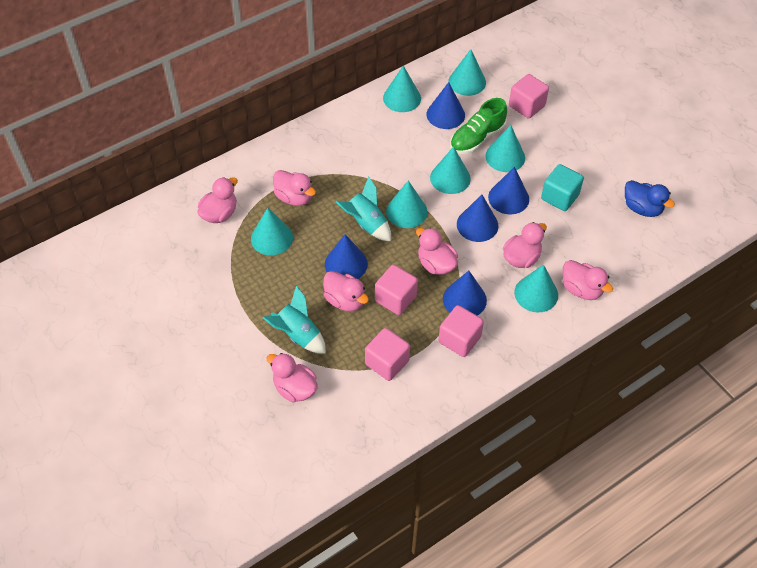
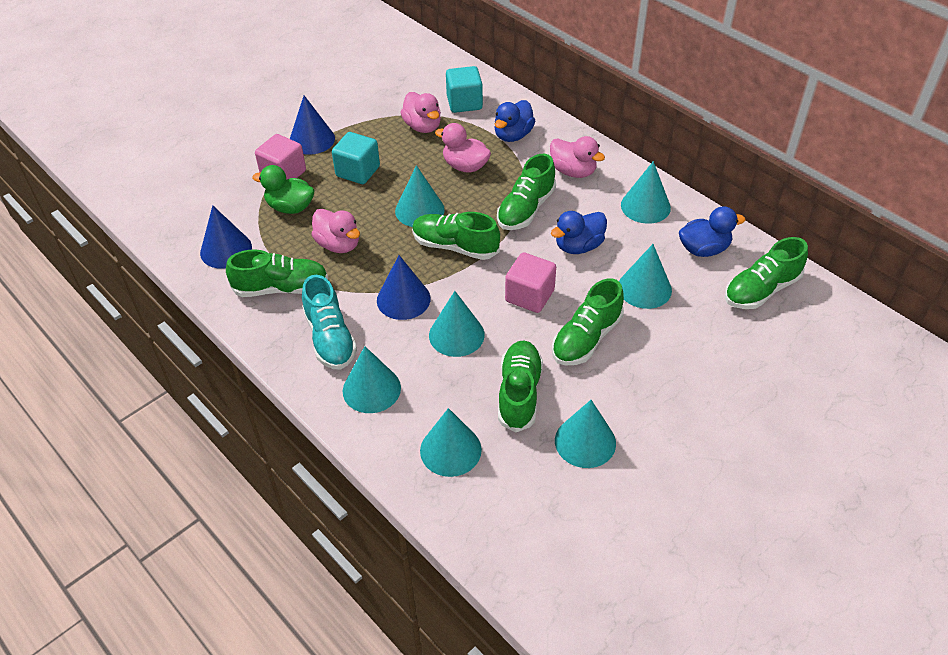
blue cone: [325,234,368,279] [427,82,465,129] [443,271,487,315] [457,194,498,242] [488,167,529,214] = 5 -> [200,205,252,269] [290,95,335,155] [377,255,431,320] = 3
blue duck: [625,180,675,217] = 1 -> [495,100,535,142] [551,211,607,254] [679,206,746,257] = 3
green duck: none = 0 -> [252,165,315,214] = 1
green shoe: [450,98,507,154] = 1 -> [226,250,328,297] [412,212,500,260] [497,153,556,230] [498,340,543,433] [552,278,624,365] [725,237,808,309] = 6
pink cube: [365,328,410,381] [375,265,418,315] [438,305,484,357] [509,74,549,119] = 4 -> [255,134,306,180] [505,252,556,313] = 2
pink duck: [198,177,238,223] [266,353,317,402] [273,170,316,206] [323,271,369,312] [416,228,458,275] [503,222,547,268] [563,260,613,300] = 7 -> [311,209,360,253] [400,92,441,133] [435,123,491,173] [550,136,605,178] = 4
turquoise cube: [541,164,584,211] = 1 -> [332,132,380,184] [446,66,483,113] = 2
turquoise rocket: [263,285,326,354] [336,176,391,241] = 2 -> none = 0
turquoise shoe: none = 0 -> [302,275,357,370] = 1

